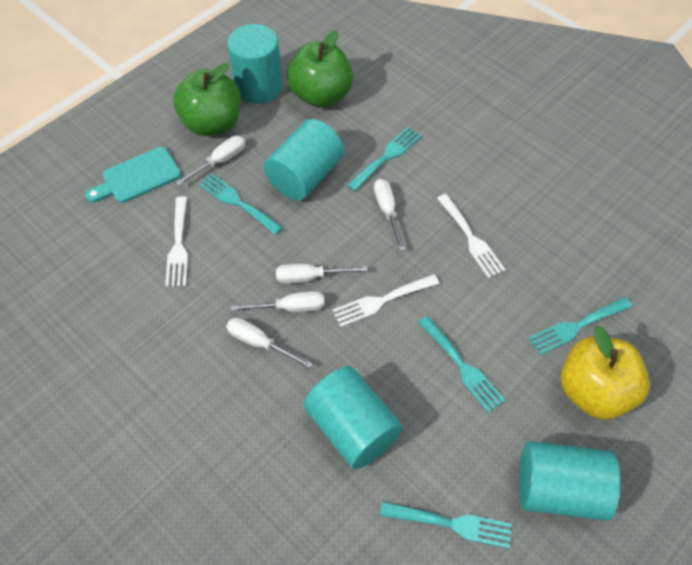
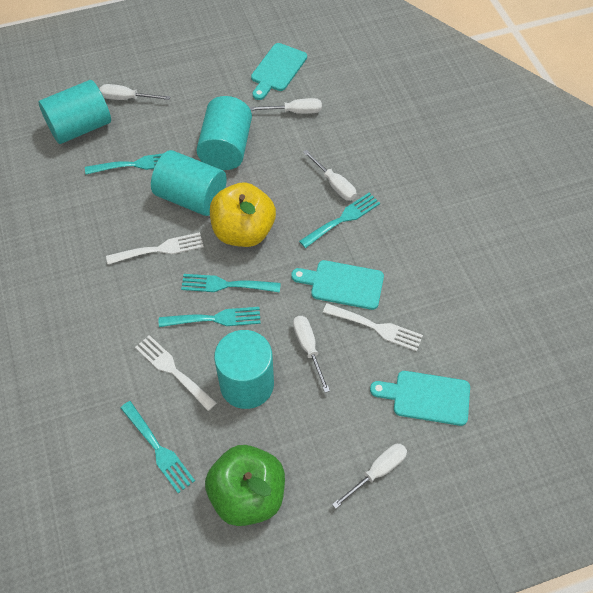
green apple: [173,63,241,136] [287,30,353,107] = 2 -> [205,445,285,526] = 1
turquoise cutting board: [85,147,181,203] = 1 -> [251,43,307,100] [291,260,384,310] [370,371,470,426] = 3

